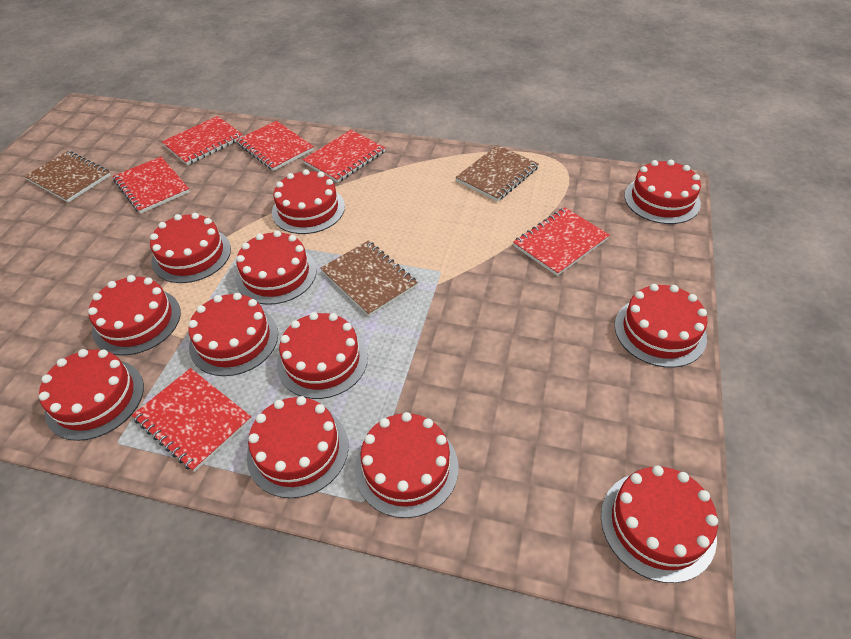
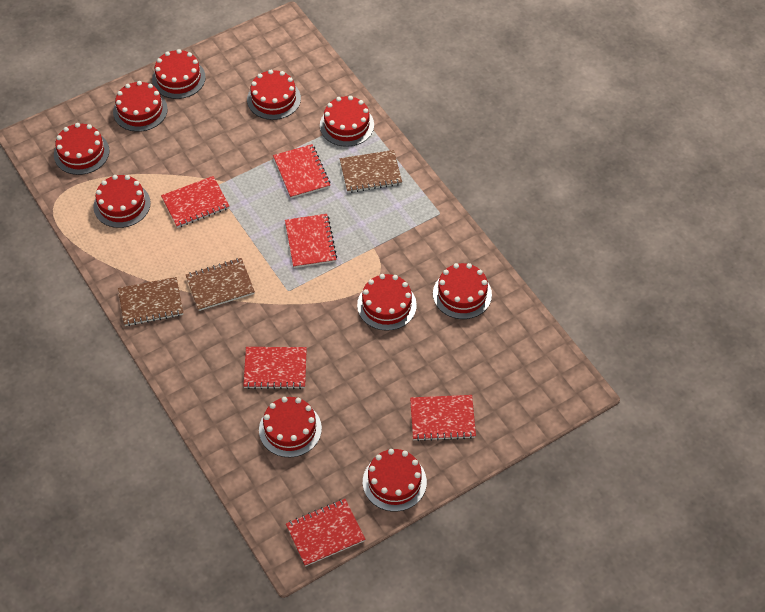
red cake: [39,349,144,441] [88,275,181,355] [150,213,231,283] [188,293,278,376] [236,230,317,305] [247,396,349,498] [272,169,345,234] [277,312,368,399] [355,412,459,518] [601,466,718,583] [615,284,707,368] [624,160,701,224] = 12 -> [54,123,110,175] [93,175,151,228] [113,81,168,132] [152,49,206,99] [247,70,301,120] [259,397,322,457] [320,96,374,147] [357,274,417,331] [363,449,427,512] [433,263,492,319] = 10

